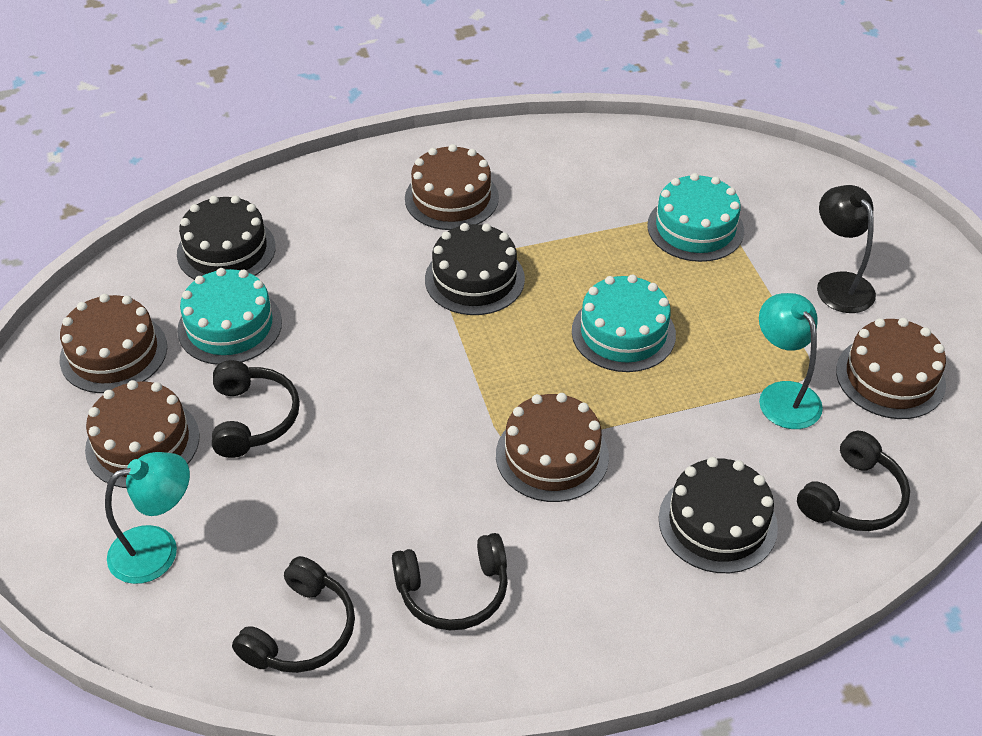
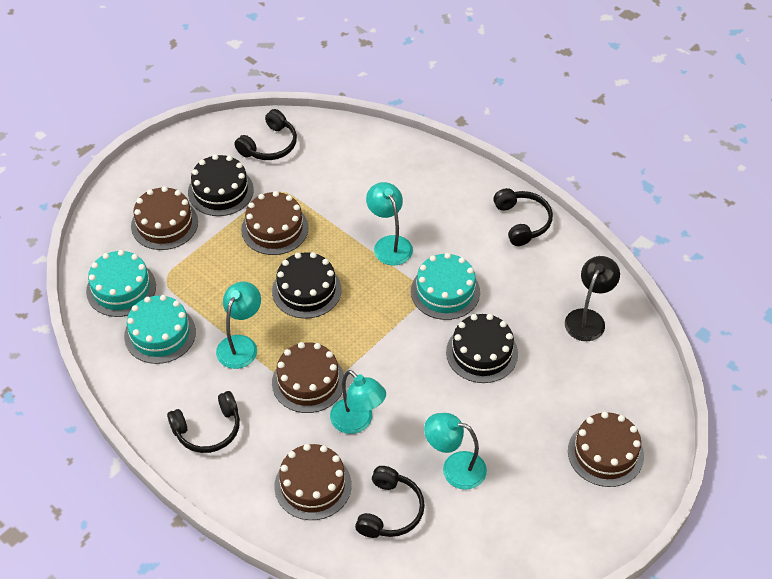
turquoise lamp: [105,452,190,584] [759,293,823,429] = 2 -> [216,282,261,369] [330,370,386,434] [366,182,413,265] [424,413,487,490] = 4

